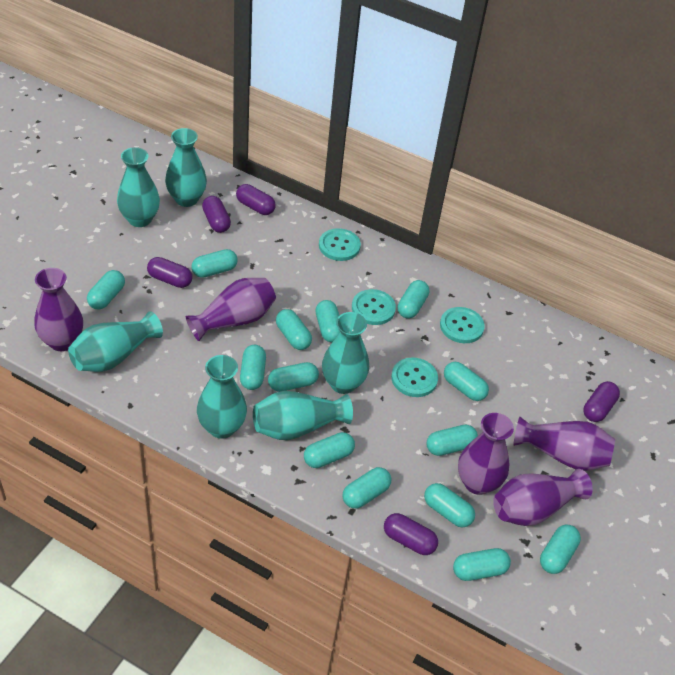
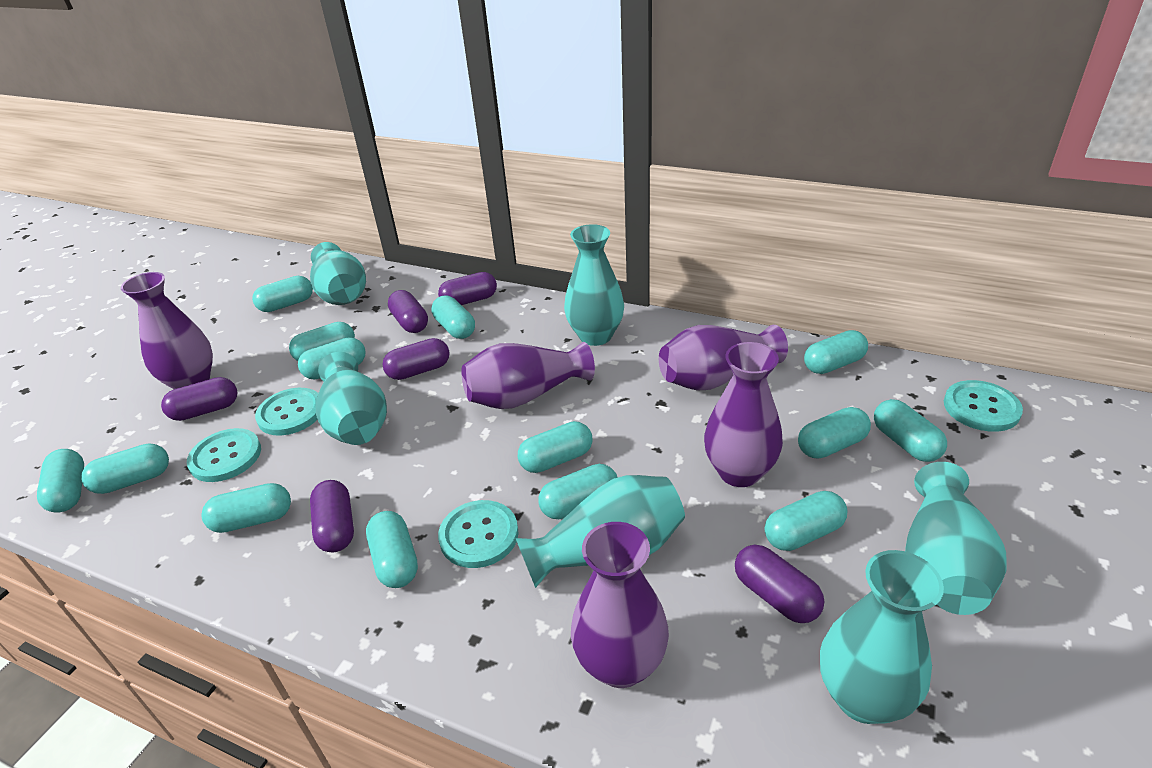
purple capsule: [147,257,192,288] [202,196,231,233] [236,184,276,215] [384,513,438,555] [583,381,620,422] = 5 -> [161,377,238,421] [310,480,354,552] [382,338,450,380] [388,290,428,333] [438,272,497,305] [735,545,825,623] = 6

